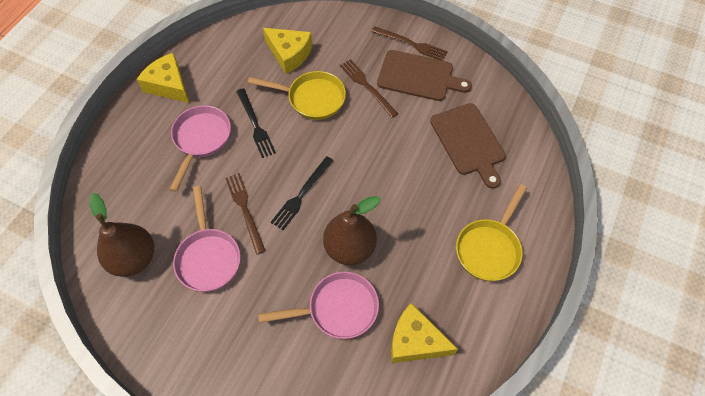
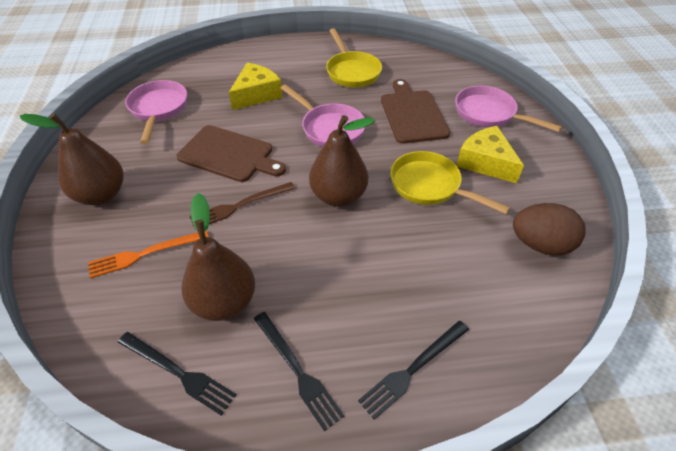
black fork: [236,88,276,158] [271,156,334,230] = 2 -> [118,332,236,416] [254,312,344,431] [358,321,469,420] = 3
brown egg: none = 0 -> [513,203,585,255] = 1
brown fork: [225,173,266,254] [340,59,398,118] [371,26,448,61] = 3 -> [189,182,295,230] = 1
brown pear: [89,193,154,277] [323,196,381,265] = 2 -> [20,113,124,205] [181,193,255,321] [309,115,375,207] = 3
orange fork: none = 0 -> [88,230,209,278] = 1
yellow cheese: [137,53,189,103] [263,28,312,74] [391,303,458,363] = 3 -> [229,63,283,110] [457,126,524,183] = 2

